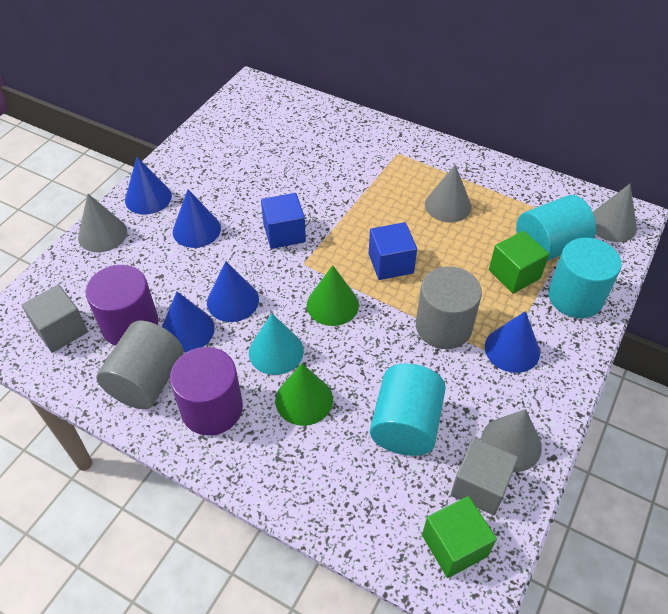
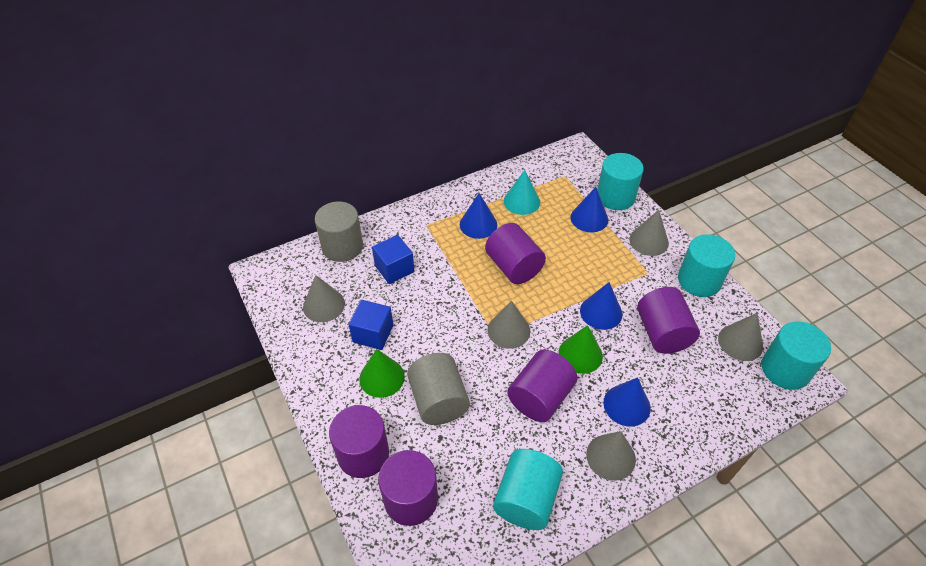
blue cone: [125,157,172,215] [162,292,215,353] [173,189,221,248] [207,262,259,322] [485,311,540,373] = 5 -> [460,193,497,239] [570,187,608,232] [580,282,623,330] [603,377,651,427] = 4
green cube: [422,496,497,578] [489,231,549,294] = 2 -> none = 0
grey cone: [78,194,127,252] [425,164,472,223] [481,409,542,472] [593,184,637,242] = 4 -> [303,275,345,322] [488,301,530,349] [586,431,636,481] [630,210,669,256] [718,313,763,361] = 5
grey cube: [22,285,88,353] [451,438,518,515] = 2 -> none = 0
purple cylinder: [86,265,159,346] [170,347,243,436] = 2 -> [329,405,389,478] [378,450,438,526] [485,223,546,284] [507,349,577,422] [637,287,700,354] = 5
turquoise cylinder: [370,363,446,456] [516,195,596,261] [548,238,622,318] = 3 -> [493,449,563,530] [597,153,644,210] [678,234,735,297] [762,321,831,390] = 4

